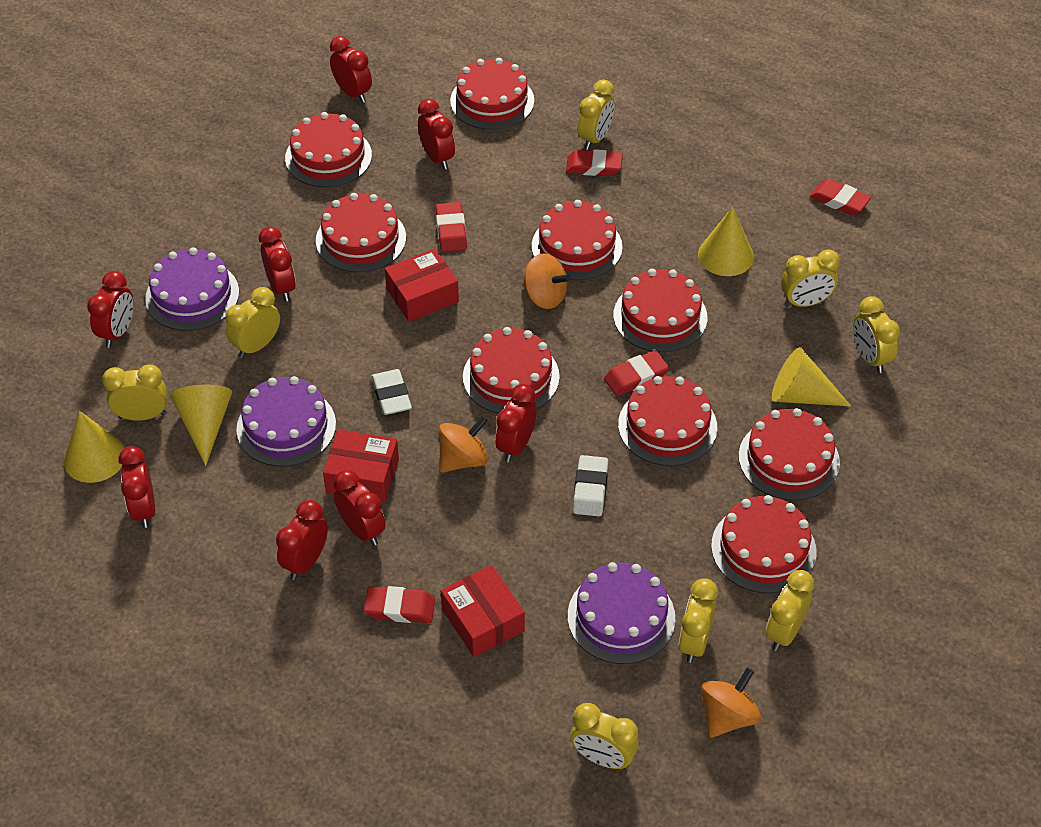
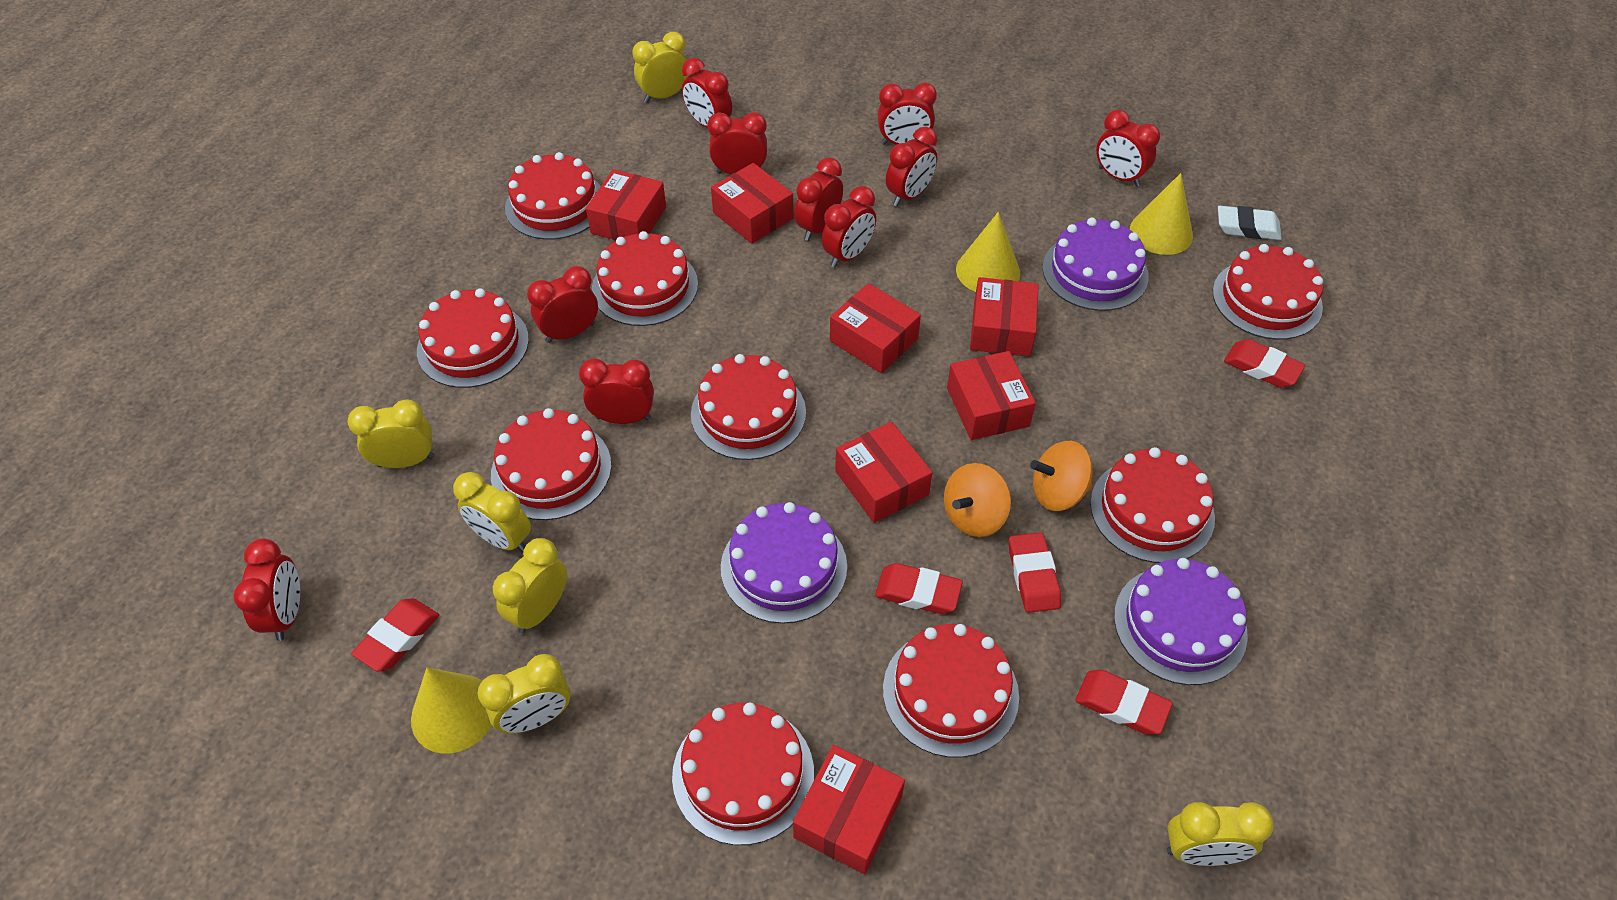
orange spinning top: [438,416,488,473] [522,253,571,309] [701,668,761,738] = 3 -> [944,463,1011,537] [1030,441,1093,511] = 2
red box: [323,429,399,503] [385,249,459,322] [441,565,525,657] = 3 -> [586,169,666,240] [711,163,794,244] [793,745,905,874] [830,283,921,373] [835,421,932,523] [947,351,1036,440] [970,277,1039,357] = 7
red clock: [87,271,133,348] [119,446,155,528] [259,227,296,302] [276,500,328,580] [330,36,372,103] [334,470,385,546] [418,99,455,170] [495,384,537,462] = 8 -> [233,539,300,641] [527,266,598,343] [579,359,654,424] [682,58,732,128] [707,112,767,174] [795,157,843,241] [822,186,876,268] [878,82,937,145] [886,127,937,206] [1096,110,1160,187] = 10
white eraser: [371,369,412,415] [573,455,608,516] = 2 -> [1218,206,1282,240] = 1
yellow clock: [102,365,167,421] [225,287,280,358] [570,703,639,769] [577,80,614,150] [679,578,718,663] [766,570,815,651] [781,249,840,307] [853,296,900,373] = 8 -> [347,400,434,468] [453,472,531,553] [478,654,571,734] [493,538,567,634] [633,32,689,103] [1167,802,1274,866] = 6
yellow cone: [64,411,125,483] [170,385,232,466] [698,207,754,276] [772,347,851,407] = 4 -> [411,668,492,754] [956,212,1020,292] [1130,173,1193,255] = 3

